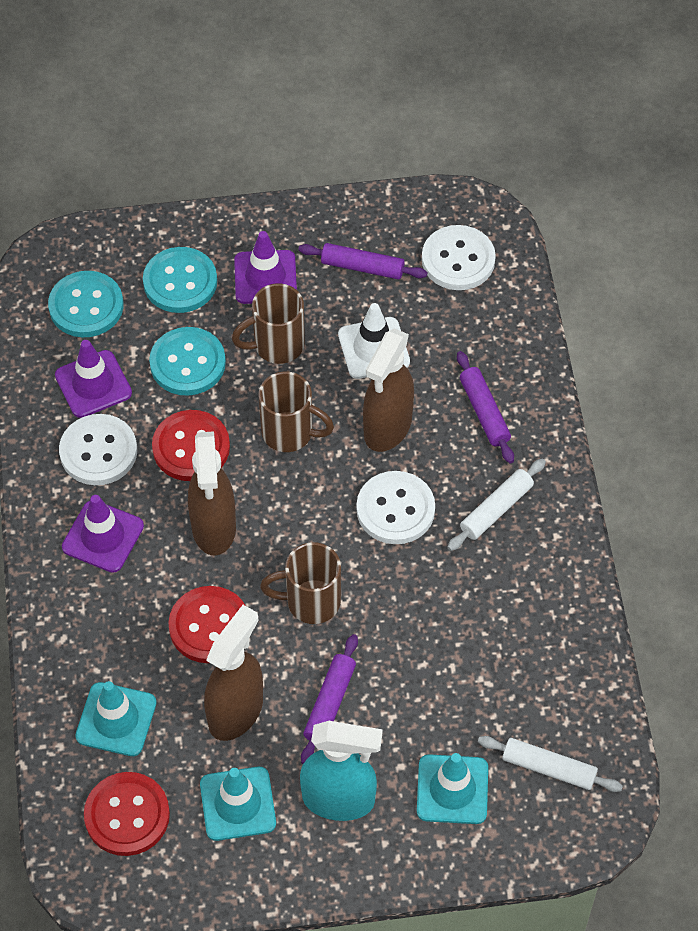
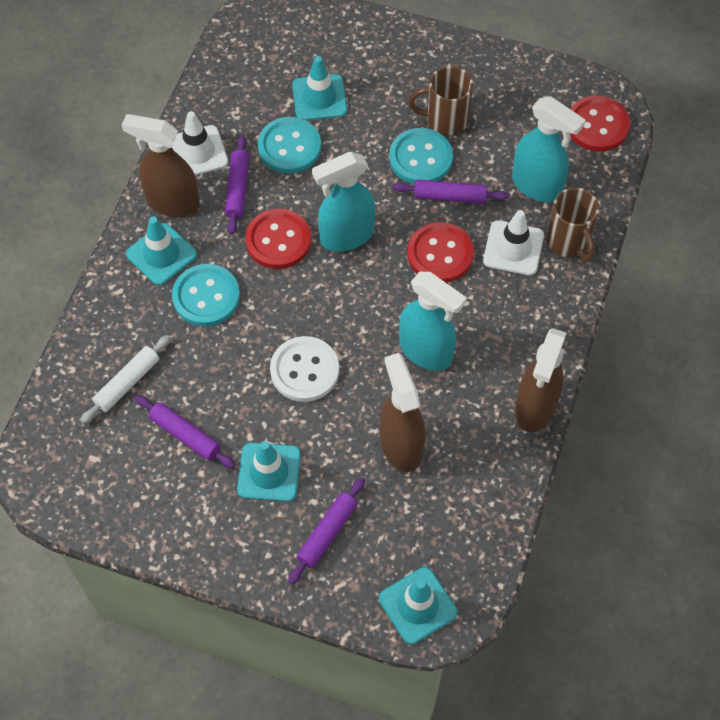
brown mug: [232,283,305,364] [259,371,334,452] [260,542,341,624] = 3 -> [408,66,473,136] [546,188,599,261] = 2
purple rolling pin: [298,243,427,279] [301,634,358,764] [457,351,514,463] = 3 -> [135,395,235,468] [225,136,249,234] [288,477,365,585] [393,179,509,204] = 4
purple traffic cone: [55,340,132,418] [62,495,144,573] [234,231,297,304] = 3 -> none = 0
turquoise spray bottle: [300,721,382,821] = 1 -> [312,152,375,252] [399,272,467,371] [512,96,586,202] = 3
turquoise traffic cone: [75,681,156,756] [200,767,276,841] [417,753,488,824] = 3 -> [126,216,197,285] [237,441,301,502] [292,56,347,121] [379,567,458,644] = 4
white button: [59,414,137,485] [356,471,435,544] [422,225,496,290] = 3 -> [270,336,339,402] = 1
white rolling pin: [447,458,546,551] [478,736,623,792] = 2 -> [80,335,171,424] = 1
white traffic cone: [338,303,410,379] = 1 -> [172,111,228,175] [483,210,544,275] = 2

